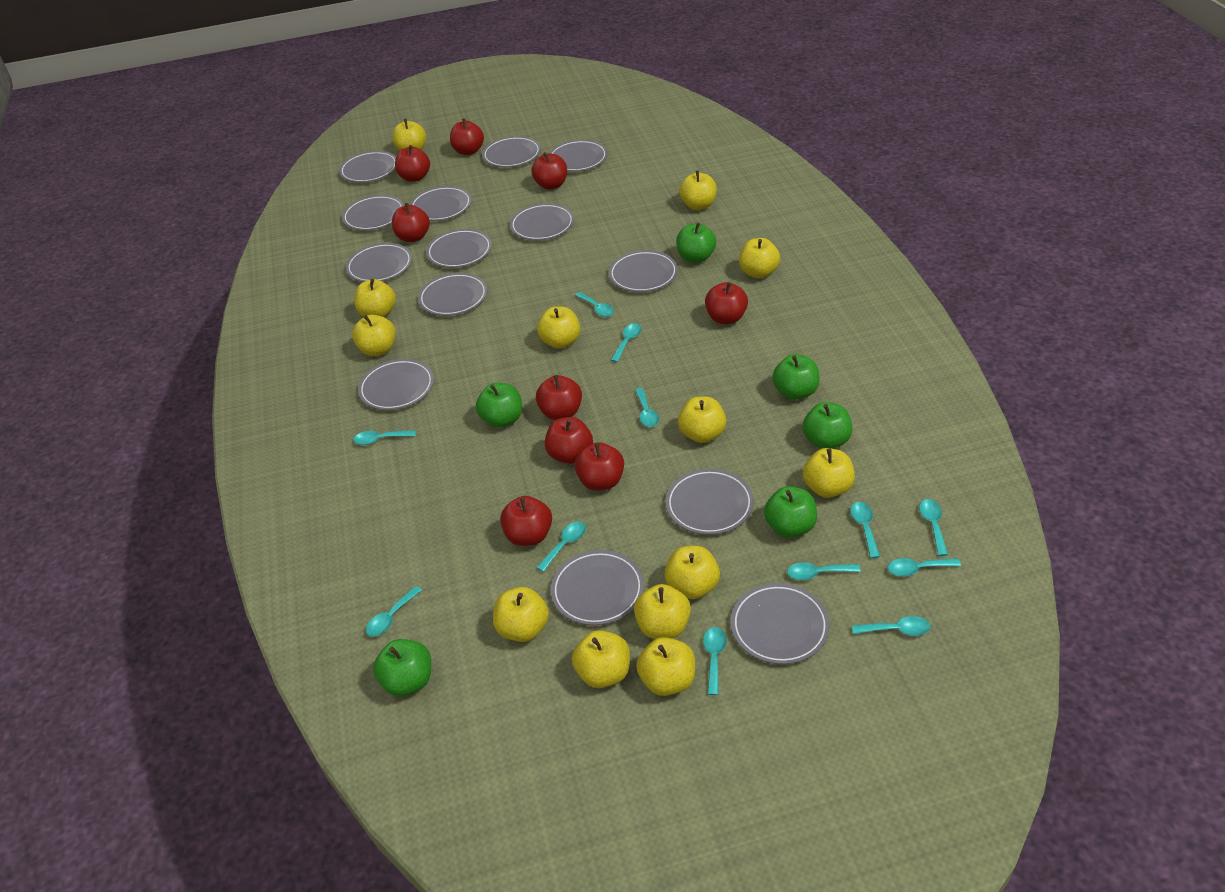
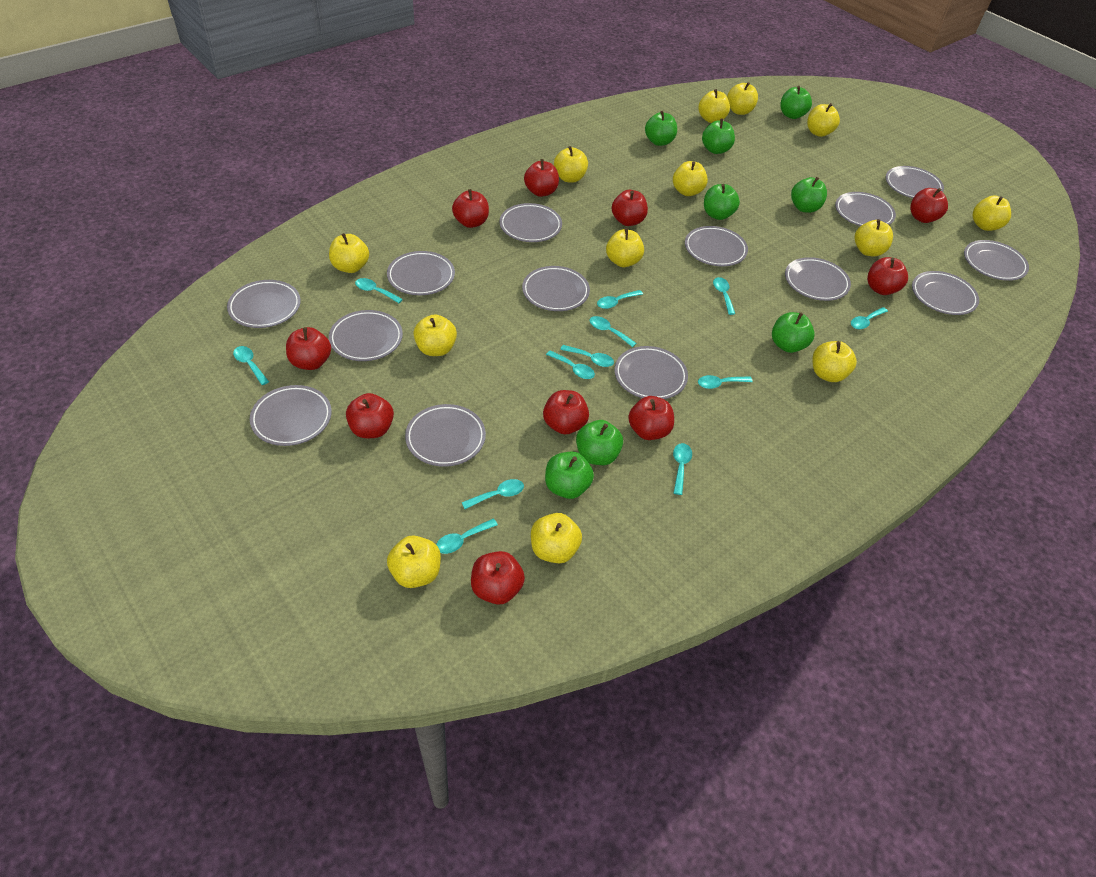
green apple: [373,639,431,696] [476,383,522,428] [676,222,716,263] [764,486,817,538] [772,354,820,400] [802,402,852,449] = 6 -> [545,452,594,499] [576,420,623,465] [645,111,677,146] [702,119,735,154] [704,184,740,220] [772,312,815,353] [780,86,812,119] [791,177,827,213] = 8
red apple: [392,203,430,242] [395,145,430,182] [450,119,484,155] [500,496,552,546] [531,152,567,190] [536,375,582,420] [545,417,593,464] [575,442,624,491] [705,282,748,324] = 9 -> [286,327,331,370] [346,393,394,438] [452,189,489,228] [471,551,525,605] [524,159,559,197] [543,390,589,434] [612,190,648,226] [628,396,674,440] [867,257,908,295] [910,188,948,223] = 10

